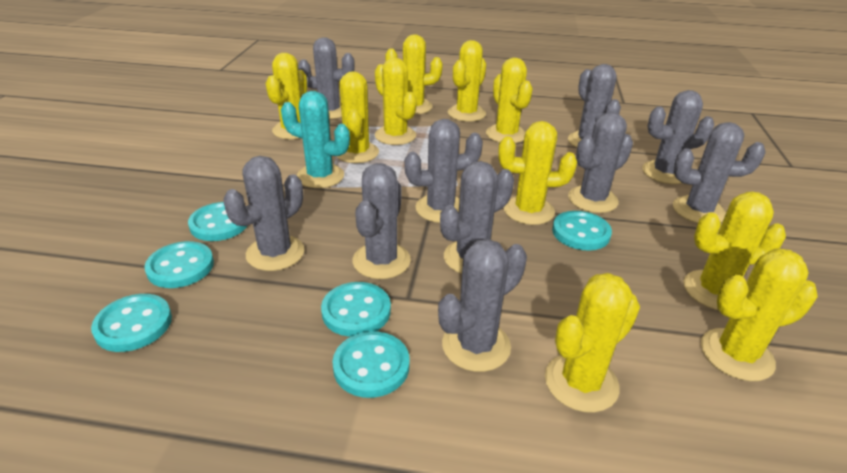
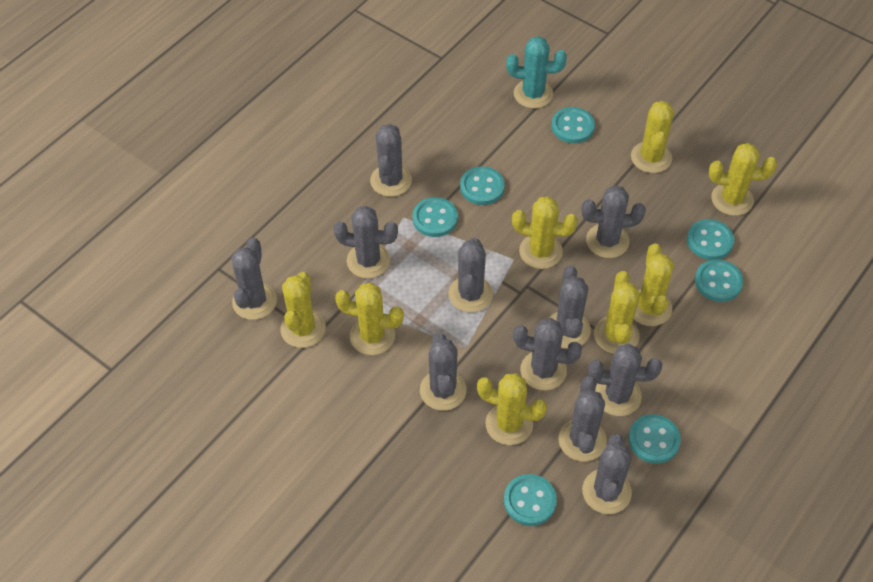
grey cactus: [223,156,304,271] [298,37,355,119] [352,163,411,279] [404,119,483,223] [438,239,527,372] [440,161,514,274] [568,64,621,147] [568,112,633,213] [642,90,714,184] [673,122,766,223] = 10 -> [232,238,277,320] [333,206,398,278] [370,124,412,197] [420,333,467,411] [449,237,493,313] [513,318,582,390] [549,266,591,349] [558,376,607,462] [582,185,646,258] [582,434,632,514] [588,344,662,416] = 11
turquoise button: [91,294,172,352] [144,241,214,288] [188,202,247,241] [321,282,391,337] [332,331,410,398] [552,211,612,251] = 6 -> [413,197,458,237] [460,167,505,205] [504,474,557,526] [551,107,595,143] [628,414,681,464] [687,219,734,260] [695,259,744,302] = 7
yellow cactus: [266,53,307,139] [336,71,379,163] [375,58,417,145] [385,34,443,114] [448,40,486,122] [486,58,533,143] [498,121,577,225] [545,273,640,413] [684,192,786,310] [701,248,818,381] = 10 -> [280,272,326,348] [335,283,404,355] [477,373,547,445] [512,196,578,269] [594,271,640,354] [631,101,674,173] [634,243,674,326] [709,143,777,216] = 8

